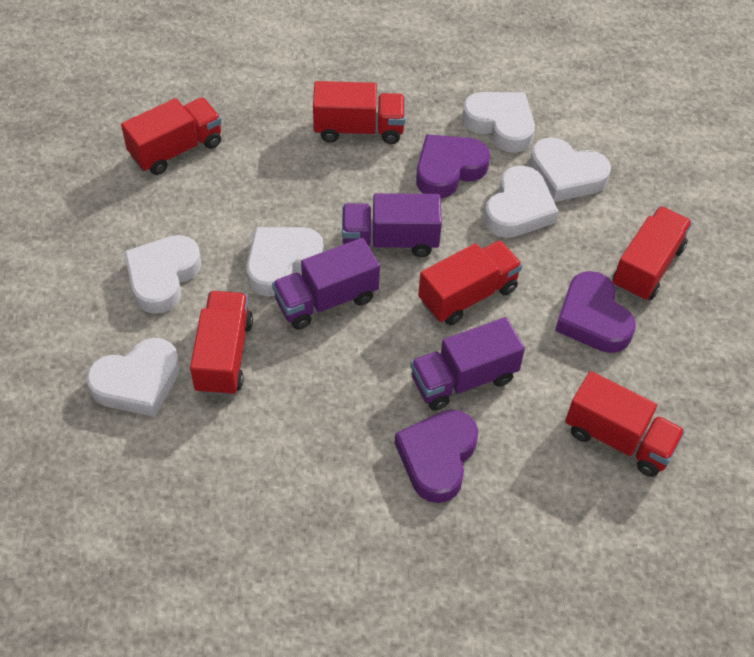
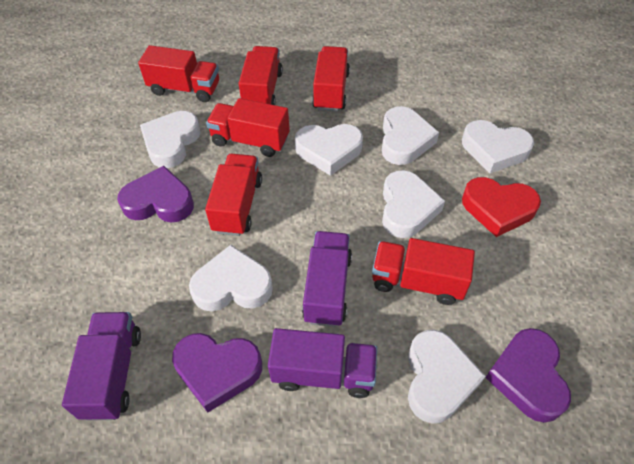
red heart: none = 0 -> [462,177,541,237] = 1
white heart: [86,338,180,417] [124,235,201,314] [246,227,324,297] [462,92,535,153] [484,165,559,238] [529,137,611,202] = 6 -> [140,111,201,168] [189,245,273,312] [295,124,363,176] [382,106,439,165] [382,170,445,238] [408,330,486,424] [462,120,534,173] = 7

